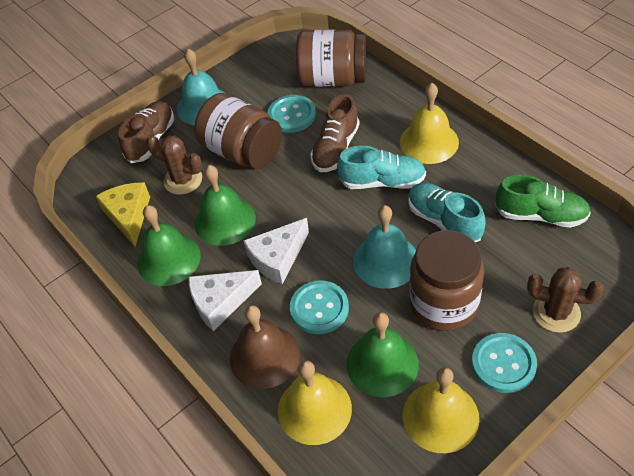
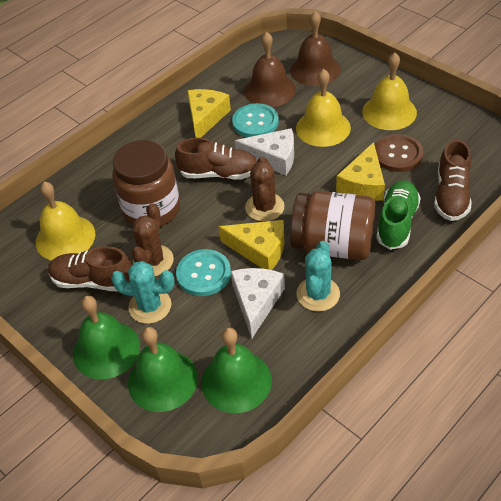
brown bell: [230,305,300,389] = 1 -> [244,32,296,107] [290,11,341,86] = 2
brown button: none = 0 -> [375,134,424,172] = 1
brown jar: [194,93,282,169] [296,29,367,87] [409,230,484,331] = 3 -> [112,140,180,227] [290,191,376,260] = 2
brown shoe: [118,101,174,163] [310,94,360,172] = 2 -> [48,246,132,291] [175,138,257,180] [434,139,472,221] = 3
turquoise bell: [177,49,225,125] [353,205,416,289] = 2 -> none = 0
turquoise button: [267,95,316,133] [290,280,349,334] [472,333,537,393] = 3 -> [176,249,231,296] [232,103,279,137] = 2
turquoise cactus: none = 0 -> [111,261,175,324] [296,241,340,312] = 2
turquoise shoe: [337,146,426,189] [408,183,485,242] = 2 -> none = 0
yellow cheese: [96,182,150,246] = 1 -> [187,89,231,138] [219,220,284,270] [336,142,385,201] = 3

